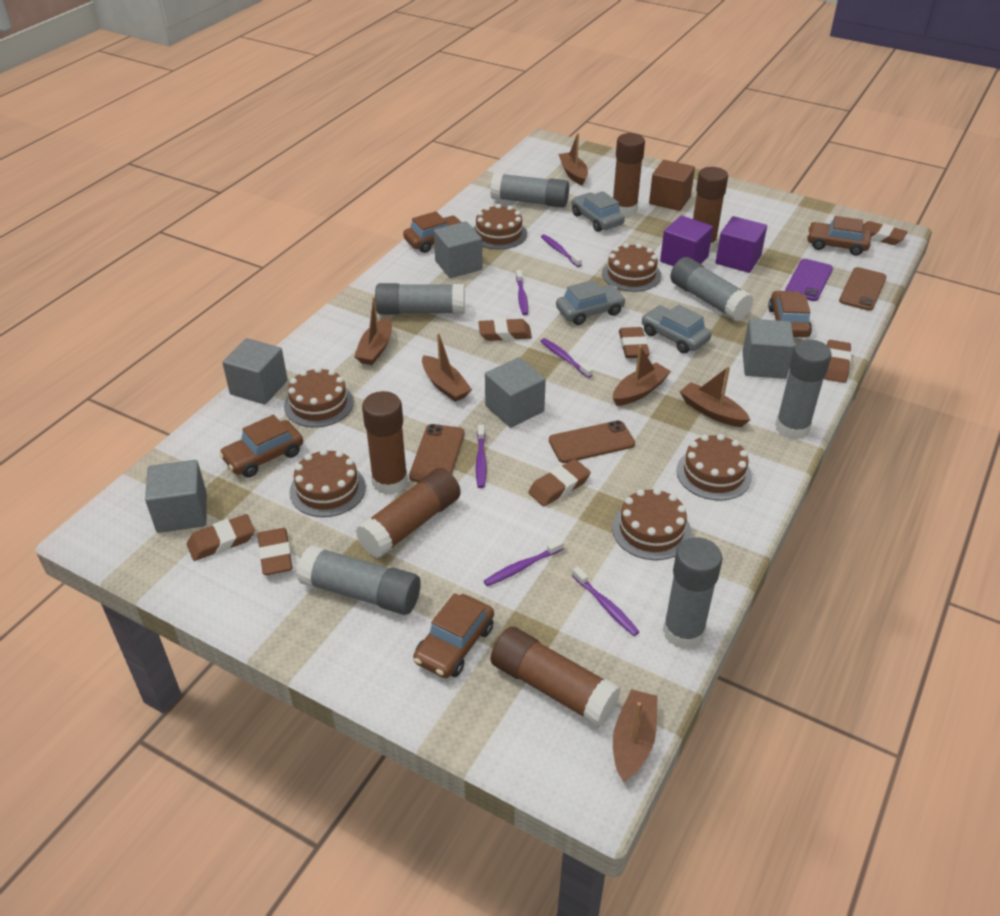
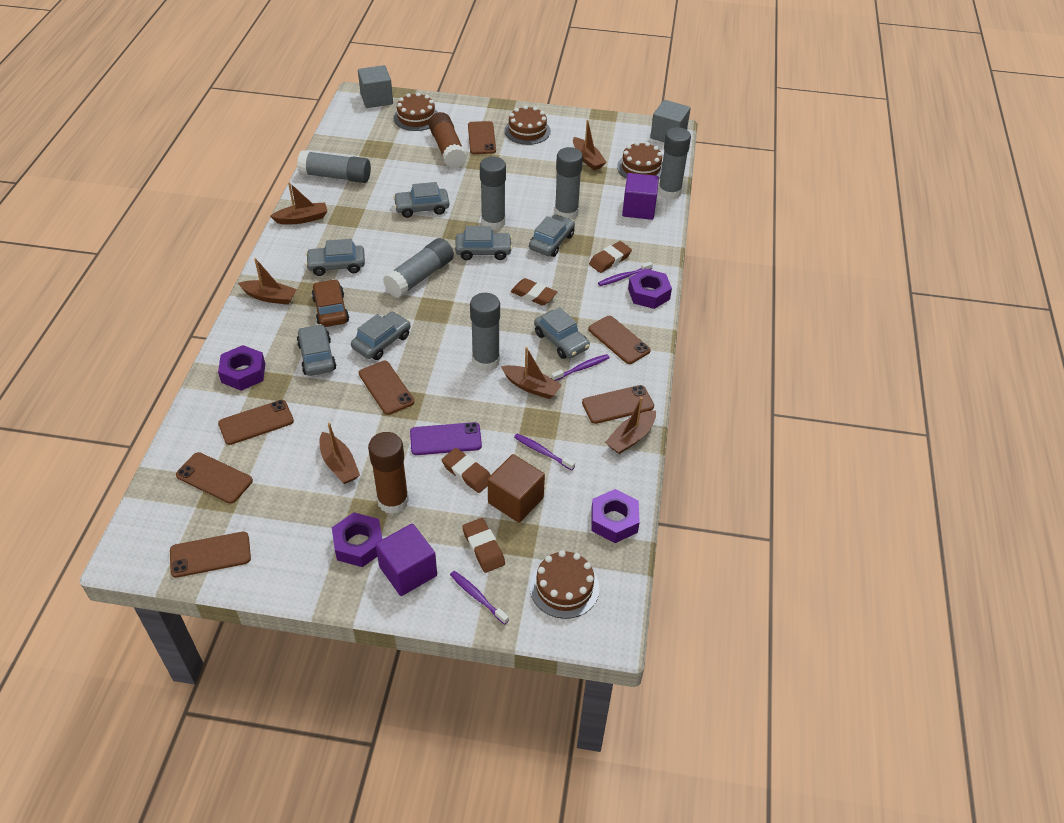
brown cake: [284,367,354,427] [290,449,366,517] [473,204,527,249] [602,243,661,292] [612,488,691,560] [676,434,752,500] = 6 -> [394,92,438,131] [504,106,551,145] [530,550,600,619] [617,142,663,179] = 4
brown car: [219,415,303,477] [403,211,462,253] [413,593,494,678] [768,290,812,337] [807,216,871,256] = 5 -> [311,279,349,327] = 1
brown eraser: [187,514,255,561] [258,528,292,575] [478,318,532,341] [528,459,591,506] [619,327,650,358] [824,340,852,383] [863,221,908,245] = 7 -> [442,448,491,493] [462,518,505,573] [511,278,557,306] [589,241,632,273] = 4
brown glue stick: [356,468,461,558] [362,391,408,495] [491,627,621,727] [613,133,645,216] [693,167,728,252] = 5 -> [368,432,409,514] [429,112,467,169] = 2
brown phone: [409,424,465,482] [549,420,635,463] [839,267,887,311] = 3 -> [170,532,251,578] [176,452,253,504] [218,400,294,445] [359,361,415,415] [468,121,496,154] [582,385,654,424] [588,316,651,364] = 7
grey car: [556,280,626,325] [572,191,625,232] [642,304,712,353] = 3 -> [297,324,336,376] [306,239,365,276] [351,311,411,360] [393,182,449,218] [455,226,513,260] [529,214,575,257] [534,307,590,359] = 7
grey cube: [145,460,207,533] [222,338,288,405] [434,222,483,278] [485,357,546,428] [742,319,795,379] = 5 -> [358,65,393,108] [650,100,691,142] = 2
purple nut: none = 0 -> [218,345,265,391] [332,512,382,567] [591,489,640,543] [628,269,672,309] = 4
purple toothbrush: [476,425,487,488] [484,539,564,586] [516,270,528,315] [541,234,582,267] [541,338,593,378] [572,567,639,636] = 6 -> [450,571,509,625] [514,434,575,470] [551,354,610,381] [598,262,653,286] = 4

